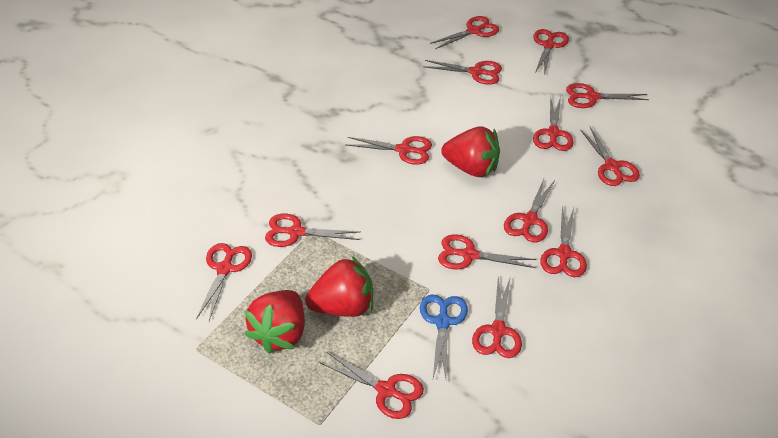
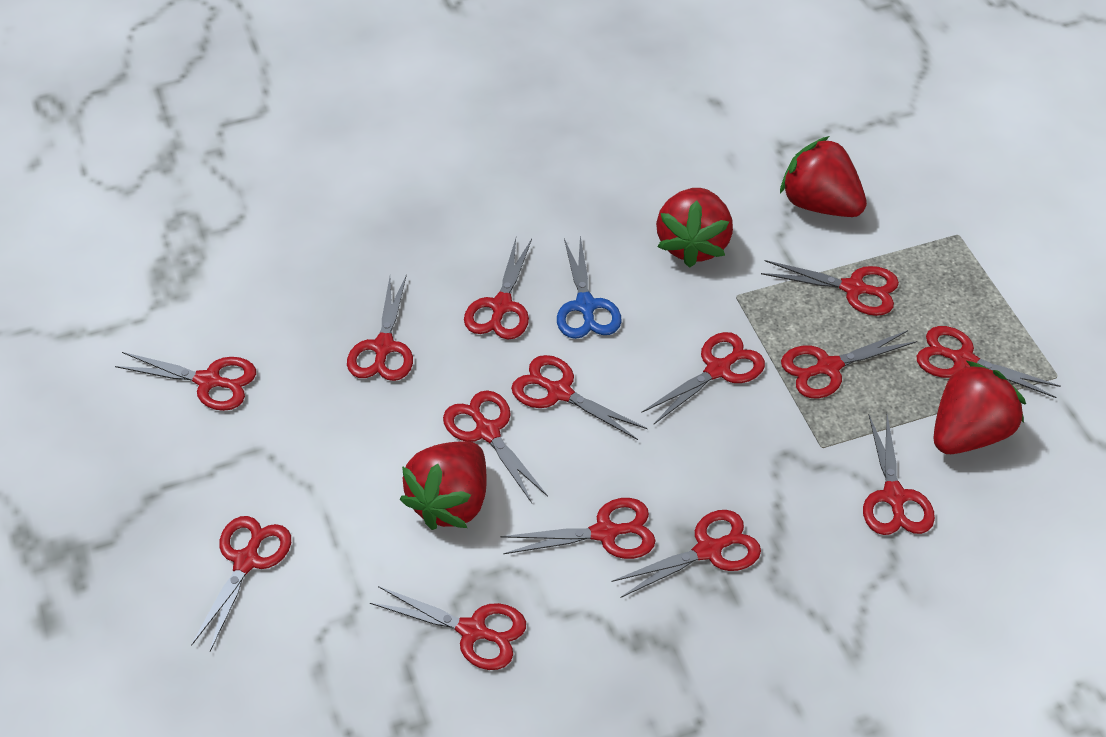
red strawberry: [245,290,305,354] [305,256,373,317] [441,126,500,177] = 3 -> [400,441,487,530] [656,188,733,268] [780,136,867,217] [934,361,1026,454] = 4

